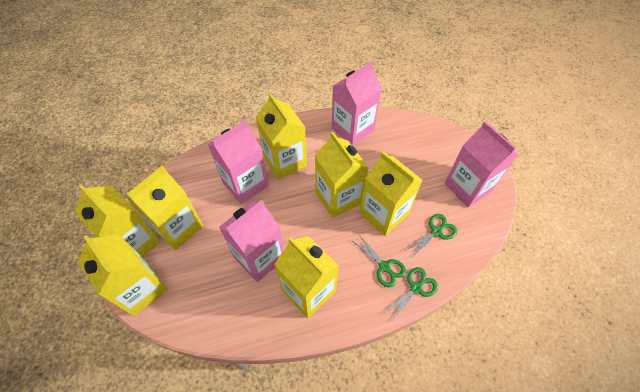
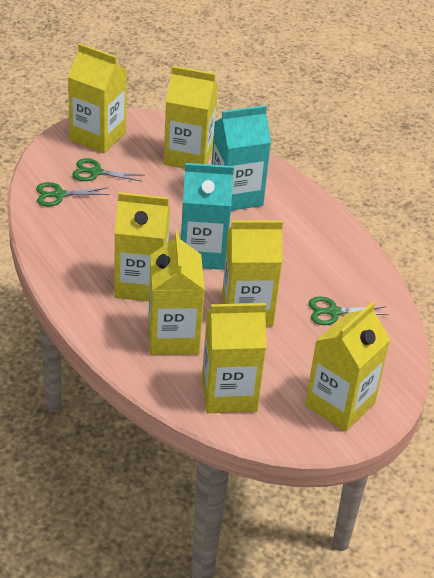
pink carton: [208,121,269,204] [219,200,284,282] [331,62,382,146] [444,121,518,207] = 4 -> none = 0
turquoise carton: none = 0 -> [181,163,234,270] [212,105,271,211] = 2

